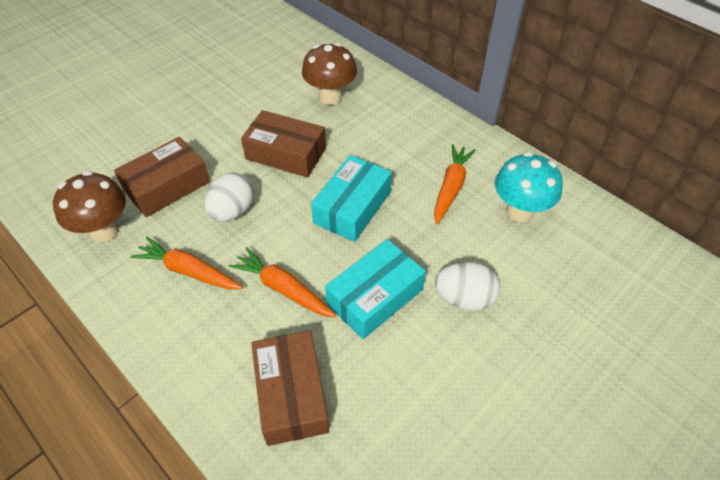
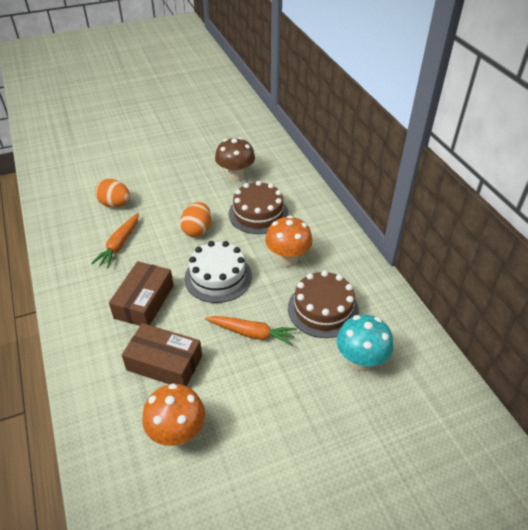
brown box: [114,137,210,217] [241,110,326,177] [251,331,329,446] = 3 -> [109,261,174,326] [122,323,202,386] = 2
brown cake: none = 0 -> [229,181,288,234] [288,270,359,338] = 2
brown mushroom: [53,171,126,242] [302,43,357,105] = 2 -> [215,137,255,182] = 1
orange carrot: [130,237,243,289] [229,247,337,318] [434,144,476,225] = 3 -> [91,213,139,268] [205,316,297,346] = 2
orange egg: none = 0 -> [95,179,130,207] [180,202,211,237] = 2
orange mushroom: none = 0 -> [142,383,205,446] [265,216,312,267] = 2
turquoise box: [311,155,392,242] [325,239,426,339] = 2 -> none = 0
white cake: none = 0 -> [184,241,252,303] = 1
white egg: [205,173,254,222] [435,262,500,311] = 2 -> none = 0

